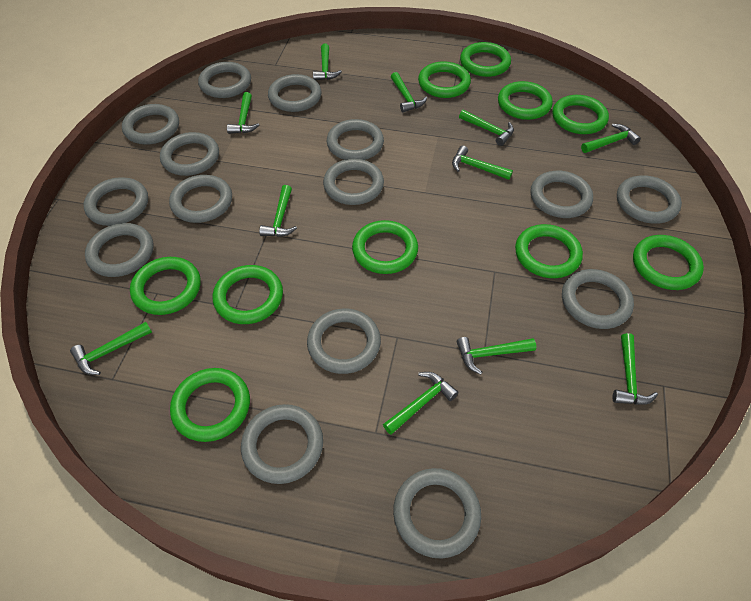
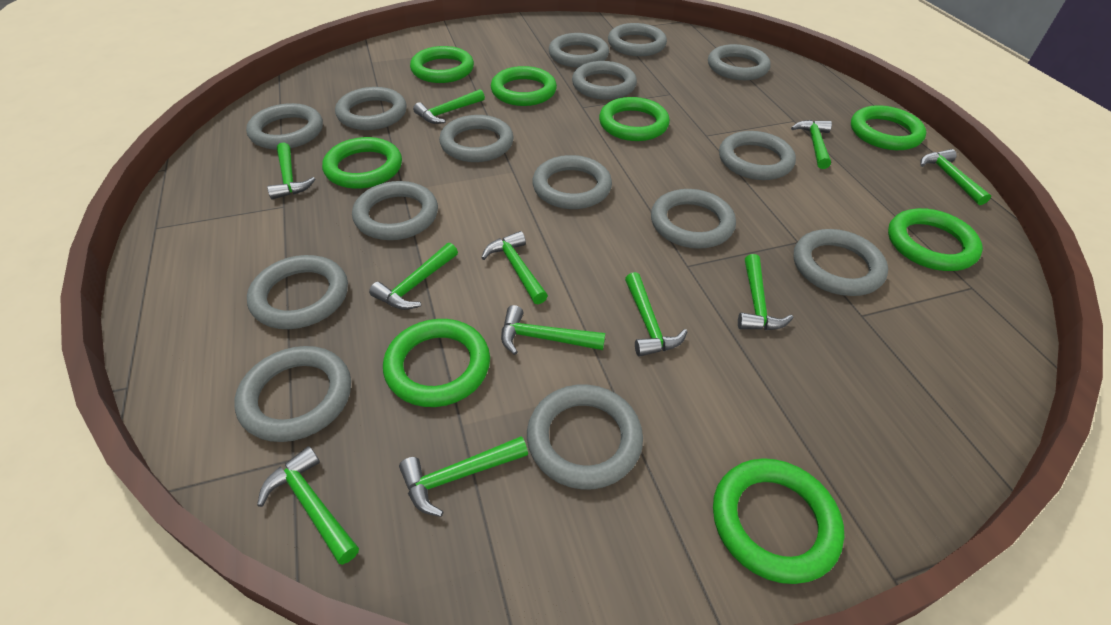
green ring: [130,257,201,315] [170,368,250,442] [212,265,283,324] [352,220,418,274] [418,61,471,98] [460,42,511,77] [498,81,553,120] [515,224,583,278] [552,95,609,134] [633,235,704,290] = 10 -> [322,137,402,189] [383,319,490,407] [410,46,474,83] [491,66,557,106] [599,97,670,141] [713,458,844,584] [851,105,926,150] [888,208,983,271] = 8

